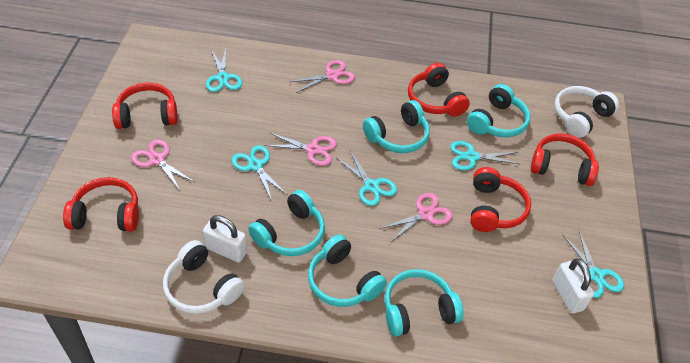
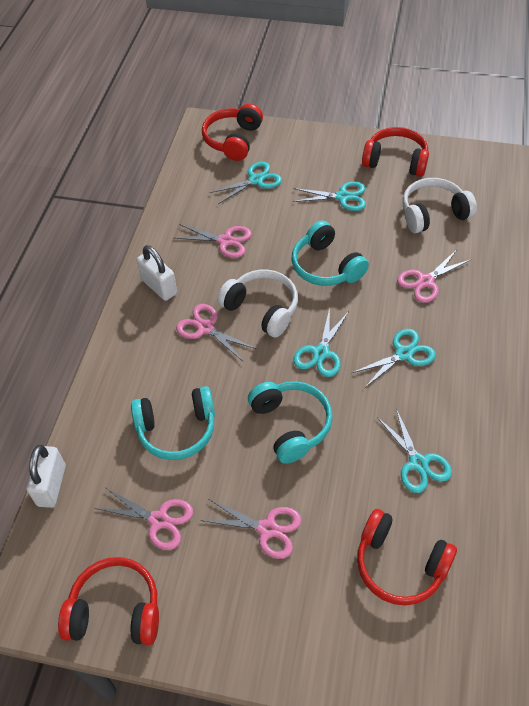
pink scissors: [131,139,194,190] [265,133,337,166] [290,60,355,93] [380,193,453,242] = 4 -> [94,488,193,550] [175,224,252,258] [176,304,256,361] [200,499,302,559] [397,250,471,303] = 5
red headphones: [63,177,139,232] [112,83,178,129] [408,63,470,117] [470,167,531,232] [531,133,599,186] = 5 -> [58,557,159,645] [202,104,263,161] [357,509,457,606] [362,127,429,177] = 4
turquoise headphones: [248,190,325,256] [308,234,387,307] [363,100,430,153] [384,269,464,336] [467,84,531,137] = 5 -> [131,386,215,460] [248,381,333,464] [292,221,369,286] = 3

